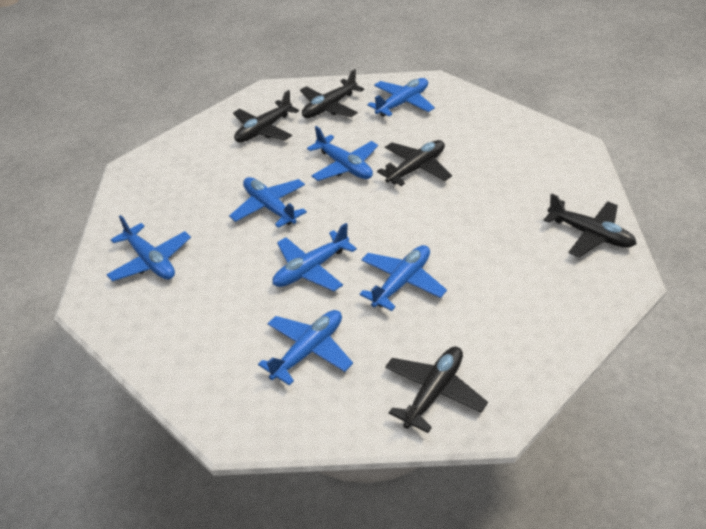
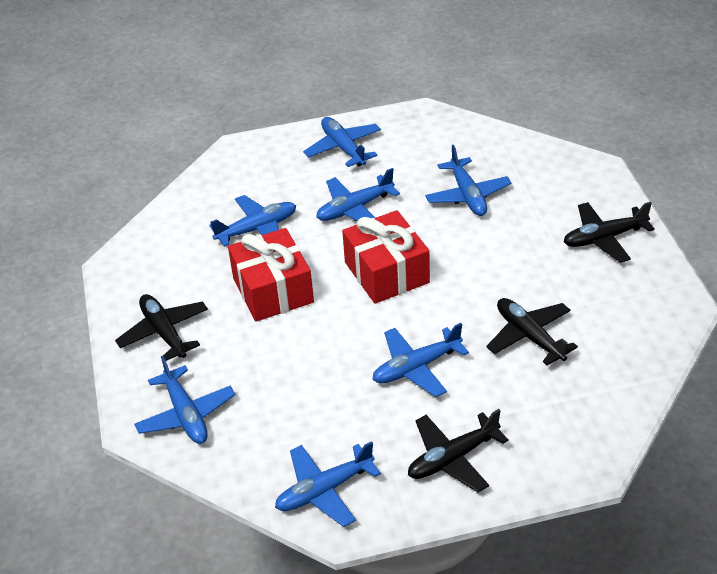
black plane: [233,90,299,143] [300,69,364,118] [377,140,452,186] [385,347,488,433] [544,193,637,257] = 5 -> [115,294,208,361] [408,409,509,492] [486,298,578,365] [564,202,655,263] = 4
red gift: none = 0 -> [228,228,314,321] [342,210,430,304] = 2

